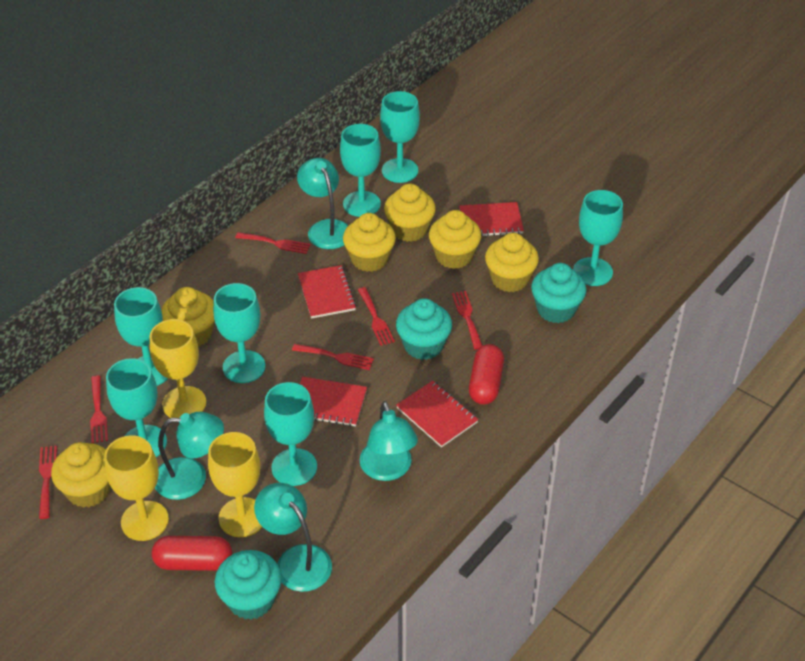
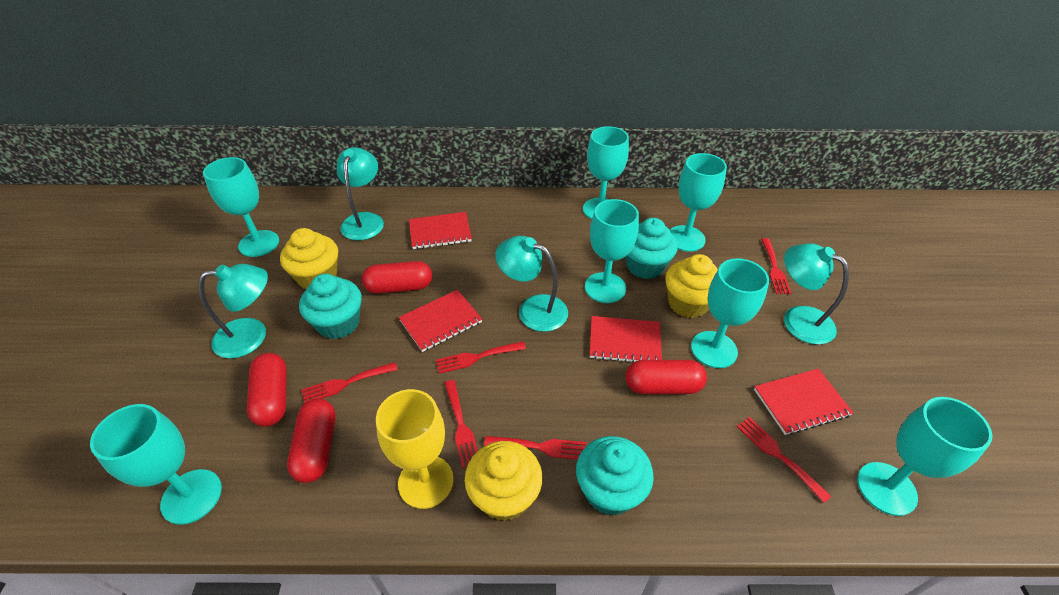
red capsule: [152,536,232,571] [469,344,504,405] = 2 -> [247,353,287,427] [287,399,336,483] [362,261,432,294] [625,360,707,394] = 4
yellow cupcake: [51,442,111,508] [161,287,215,347] [343,213,396,272] [384,184,436,242] [429,210,482,269] [485,233,539,292] = 6 -> [280,228,338,289] [465,441,542,521] [665,254,718,318] = 3
yellow goblet: [104,435,169,541] [150,319,206,418] [208,432,262,537] = 3 -> [376,389,454,509] = 1

